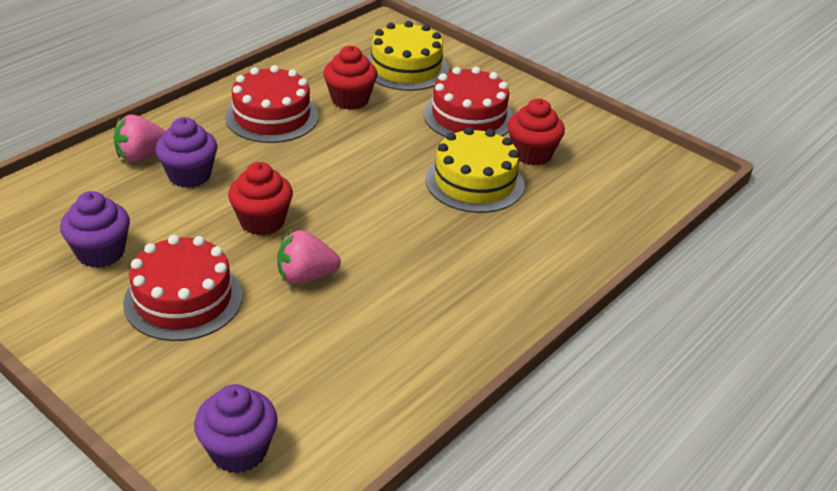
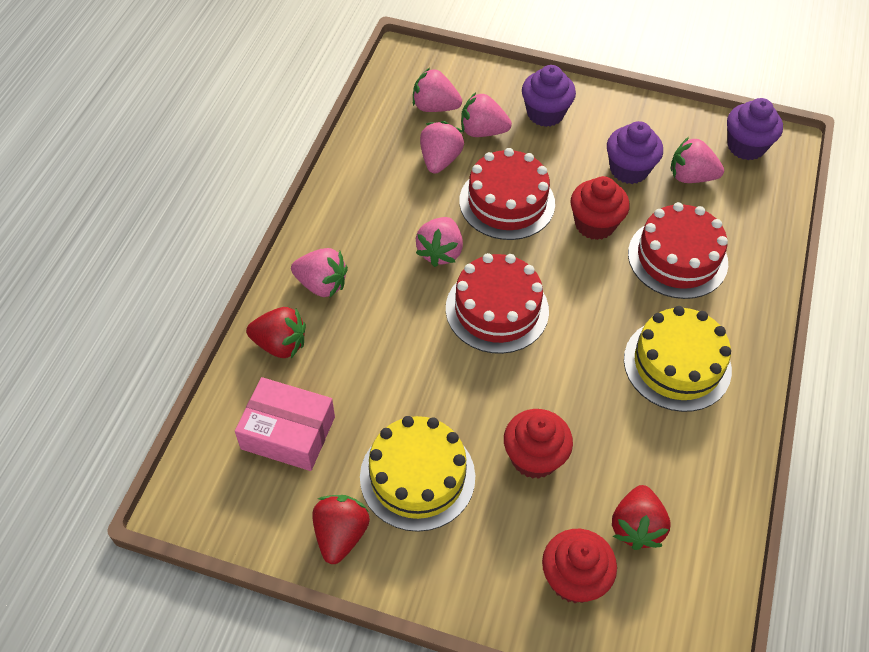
pink box: none = 0 -> [235,377,335,471] = 1
pink strawberry: [114,115,165,162] [277,230,341,284] = 2 -> [291,248,348,297] [413,68,462,112] [415,217,463,267] [420,121,464,174] [461,92,512,137] [671,137,724,183] = 6
red strawberry: none = 0 -> [246,307,306,358] [312,495,370,564] [612,485,671,550] = 3

